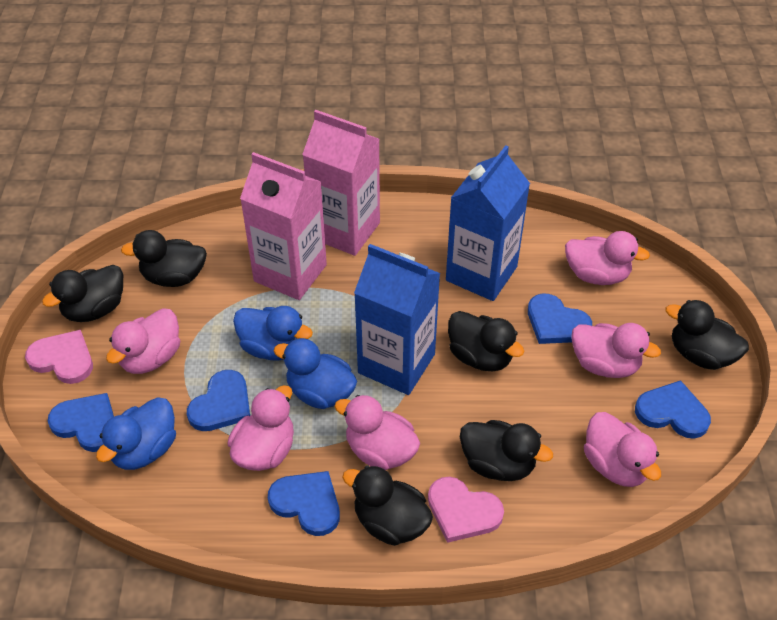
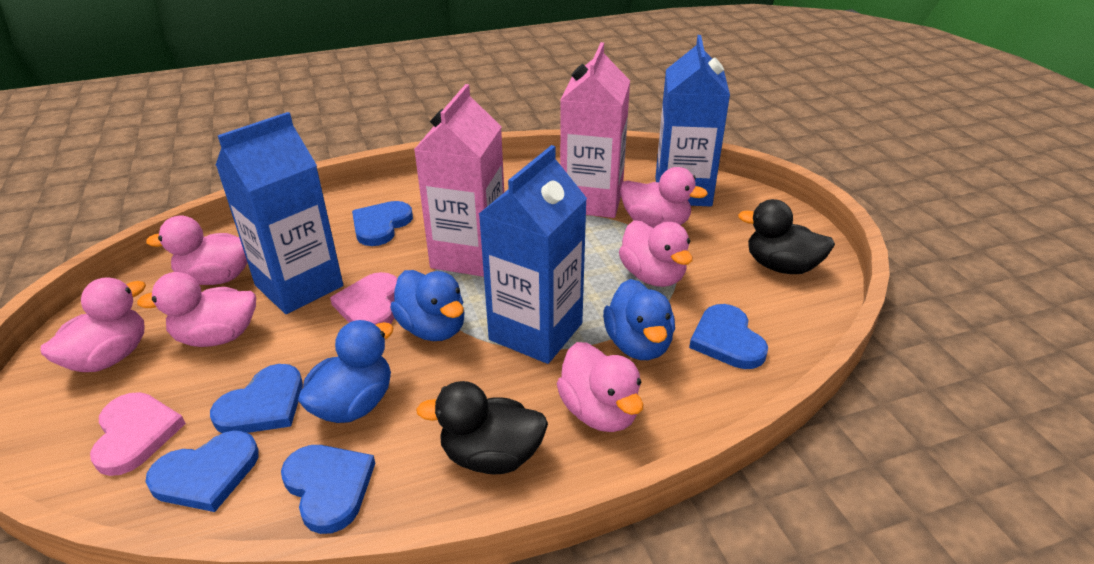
black duck: [42,265,123,322] [121,230,207,287] [342,465,433,546] [448,311,524,372] [460,420,553,481] [665,300,749,370] = 6 -> [416,381,548,474] [738,199,835,274] = 2
blue carton: [354,244,440,395] [446,145,530,301] = 2 -> [216,112,343,314] [479,145,587,364] [655,35,730,207] = 3

